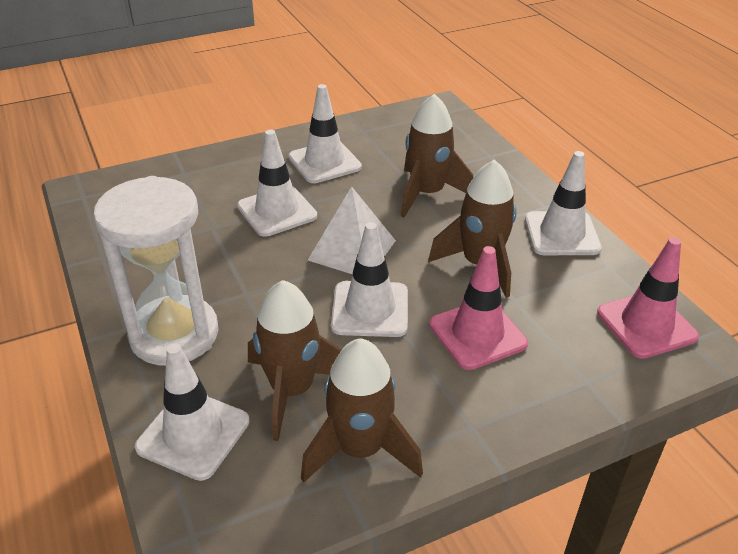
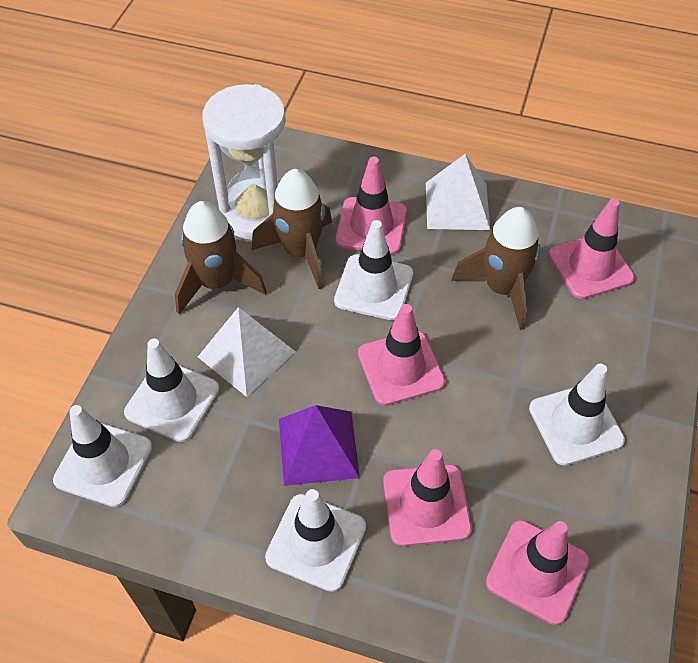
brown rocket: [248,280,342,441] [301,338,423,483] [401,94,473,217] [428,160,517,298] = 4 -> [175,201,267,314] [252,169,332,289] [451,207,541,330] = 3
pink traffic cone: [429,246,528,370] [597,237,699,359] = 2 -> [336,157,407,254] [358,304,445,406] [383,449,472,546] [486,520,589,625] [549,198,635,299] = 5
purple pyramid: none = 0 -> [279,405,360,486] = 1
white pyramid: [308,186,396,274] = 1 -> [198,307,296,397] [426,154,490,230] = 2

